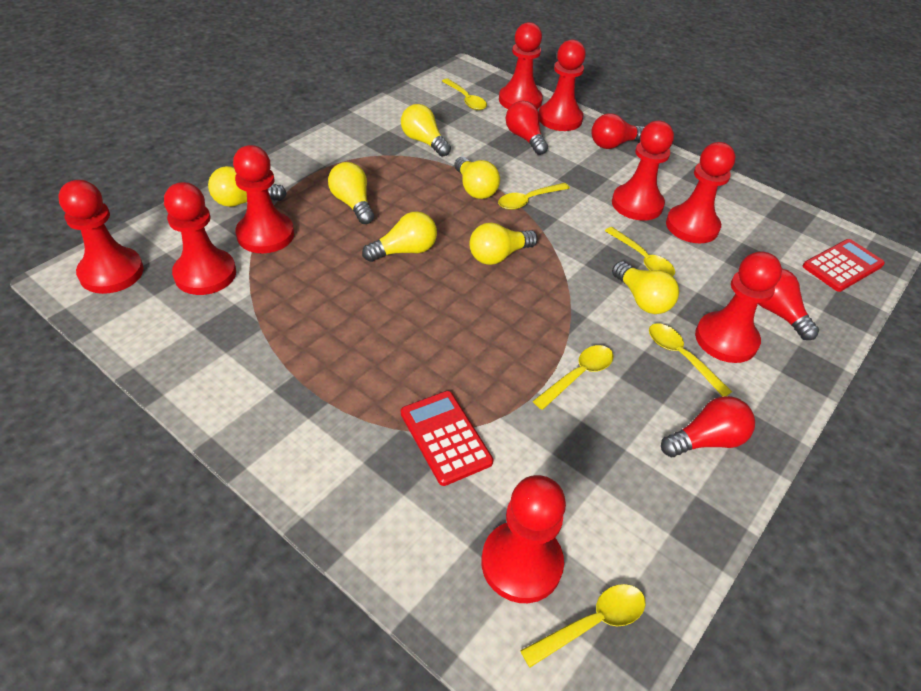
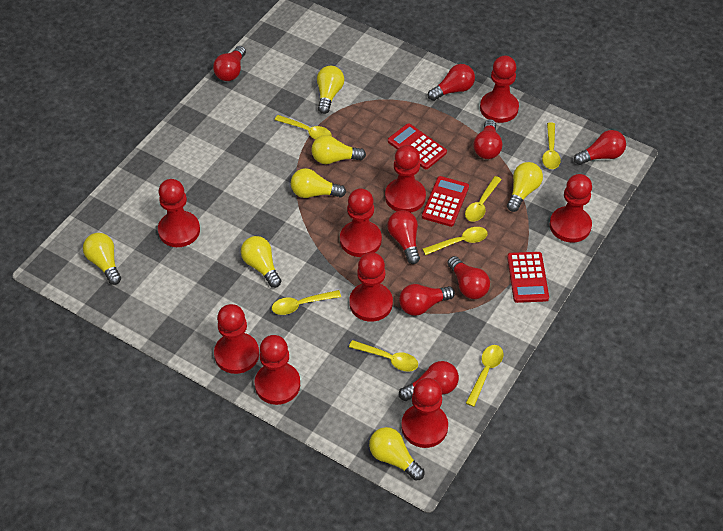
red calculator: [401,391,493,486] [803,239,885,292] = 2 -> [388,123,447,169] [422,176,469,227] [507,252,549,303] = 3
red light bulb: [505,101,548,155] [591,113,644,149] [661,396,755,457] [758,269,819,340] = 4 -> [213,46,246,81] [387,210,420,264] [399,284,455,316] [399,361,459,401] [428,64,475,101] [447,256,490,299] [474,119,502,159] [574,130,626,165] = 8
yellow spoon: [442,78,487,110] [498,183,570,210] [520,584,646,668] [533,345,614,410] [605,227,675,276] [649,323,732,396] = 6 -> [272,290,341,315] [274,115,332,140] [349,340,418,372] [423,227,488,255] [465,176,502,222] [466,345,503,407] [542,122,561,169] = 7

